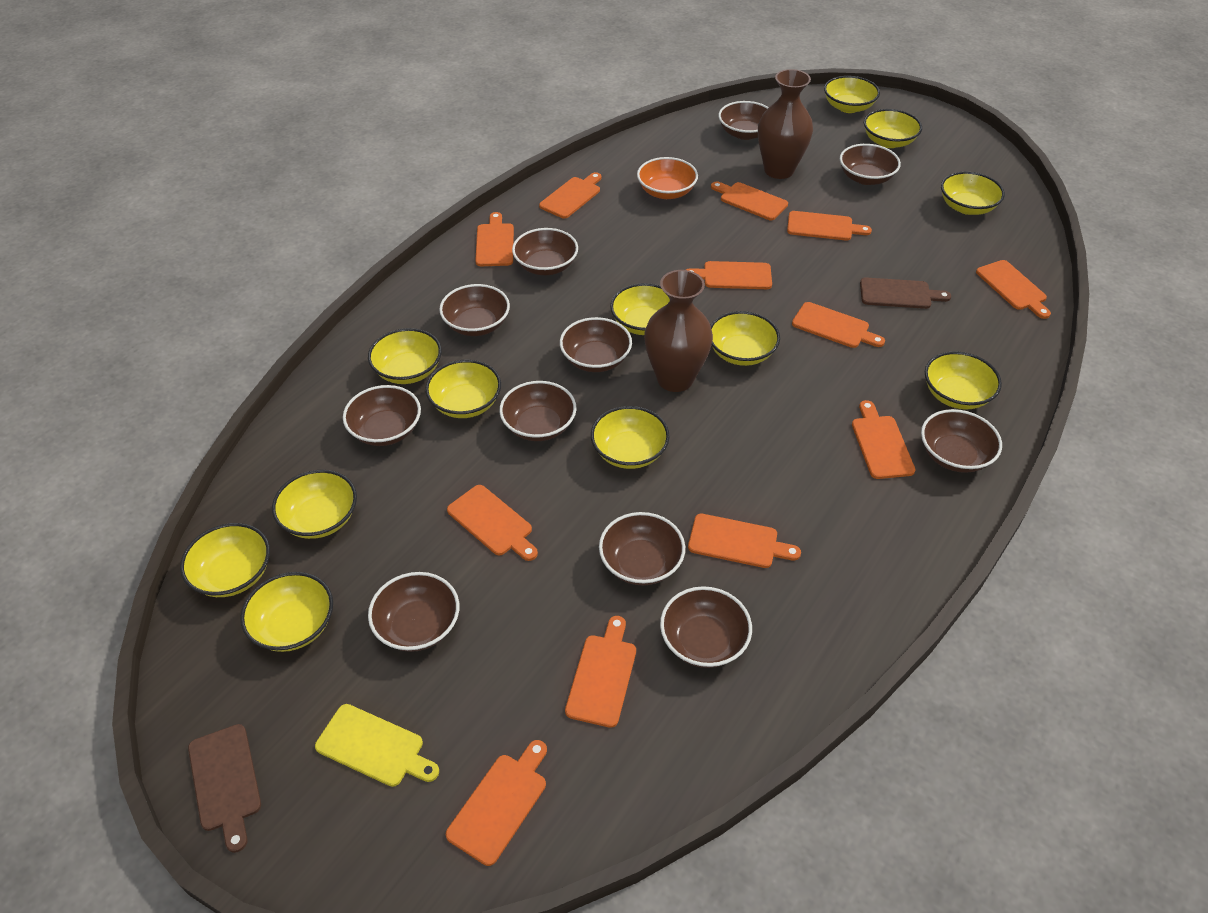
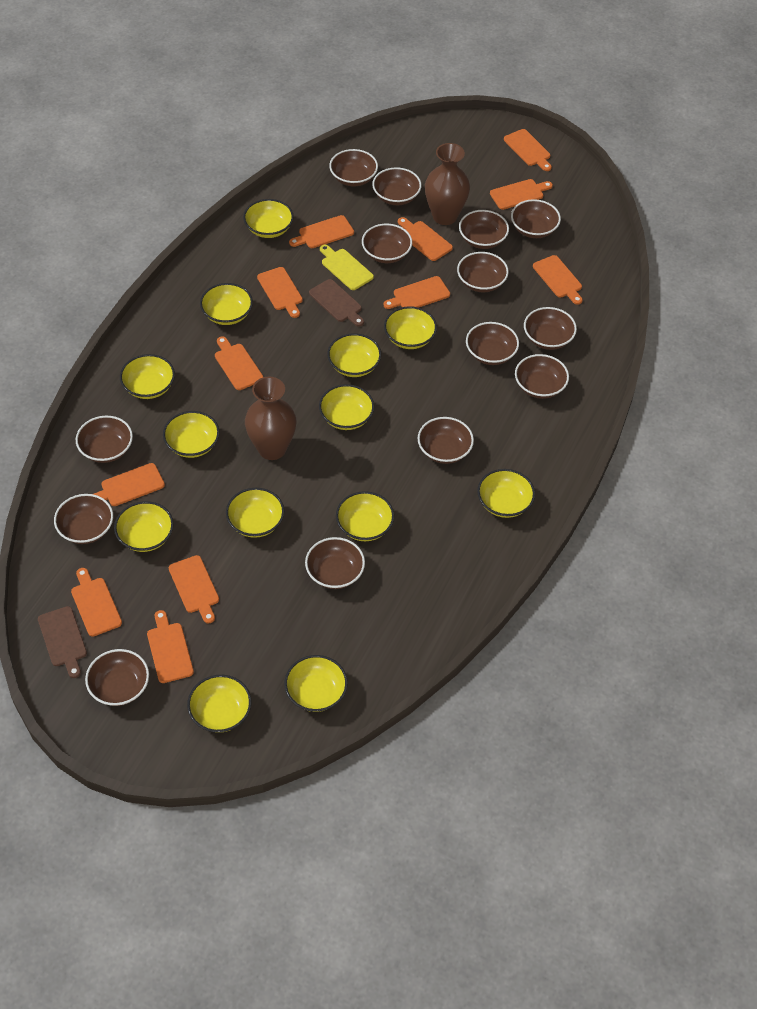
brown bowl: [343,385,421,446] [368,572,459,652] [439,284,510,336] [499,381,576,441] [512,228,578,275] [560,317,632,372] [599,512,685,586] [660,586,752,668] [718,101,769,140] [840,144,901,185] [921,409,1002,473] = 11 -> [54,494,113,544] [76,416,133,463] [85,649,149,706] [305,537,365,589] [329,149,378,186] [362,224,412,263] [372,167,422,205] [418,417,474,464] [457,252,509,292] [459,210,509,249] [466,322,519,365] [511,199,561,238] [515,354,569,399] [524,307,577,350] = 14
orange bowl: [637,157,698,199] = 1 -> none = 0
yellow bowl: [180,523,270,597] [240,572,333,652] [272,470,357,539] [368,328,442,384] [425,360,501,418] [591,406,670,469] [610,283,670,335] [710,311,780,366] [824,76,880,113] [864,109,922,148] [925,351,1002,409] [941,172,1005,215] = 12 -> [114,501,174,552] [120,354,175,399] [163,411,219,458] [187,675,251,733] [200,283,253,325] [226,488,284,538] [243,199,294,238] [284,655,348,712] [319,384,374,430] [327,333,381,377] [336,491,394,541] [384,306,437,349] [477,469,535,518] = 13

